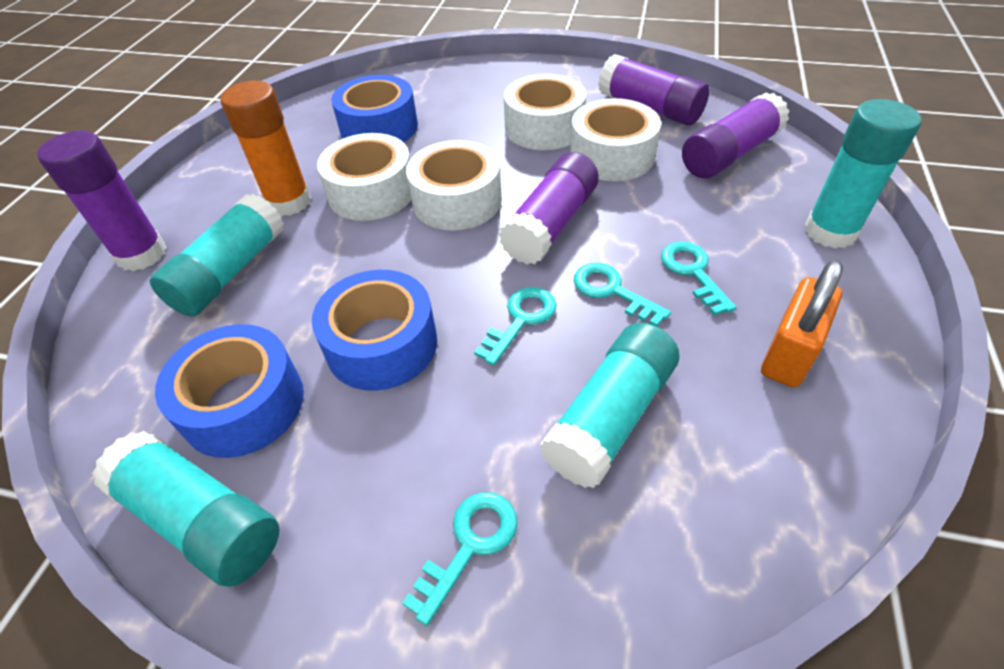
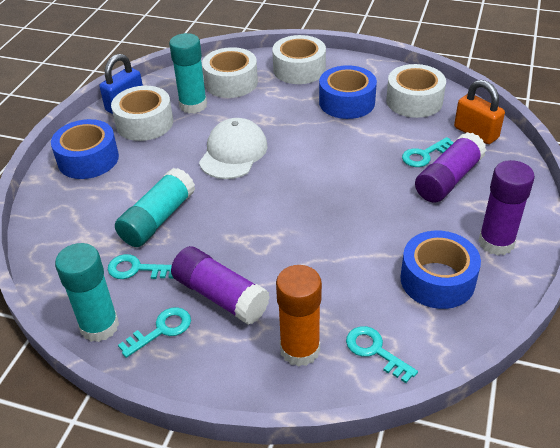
blue padlock: none = 0 -> [99,54,143,114] = 1
purple glue stick: [37,131,167,271] [499,152,599,264] [598,54,710,126] [682,93,789,178] = 4 -> [171,246,270,325] [415,132,486,203] [478,160,535,255] = 3
turquoise glue stick: [92,431,279,587] [150,193,284,317] [540,323,679,488] [805,99,921,248] = 4 -> [55,243,119,342] [115,168,195,247] [169,33,207,114] = 3
white cap: none = 0 -> [199,118,268,179] = 1

